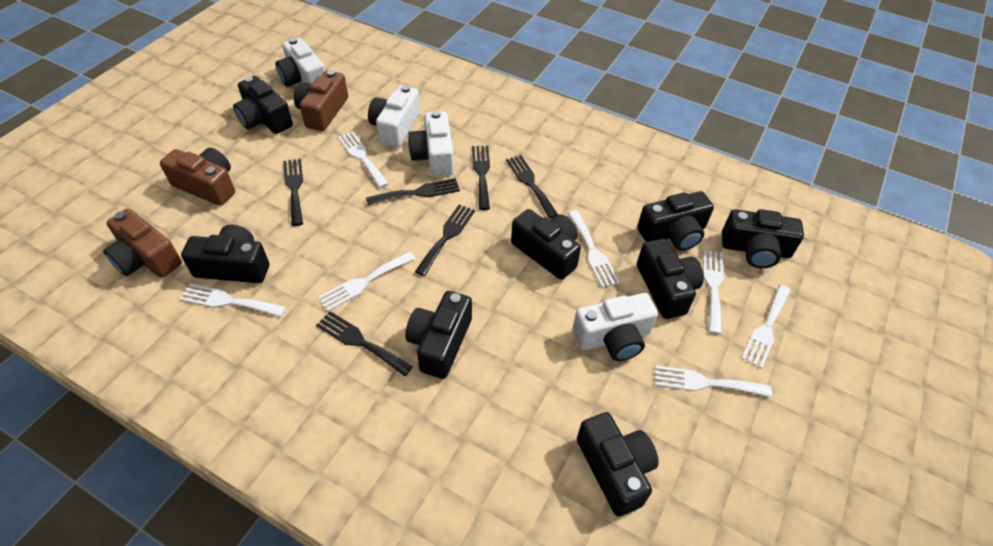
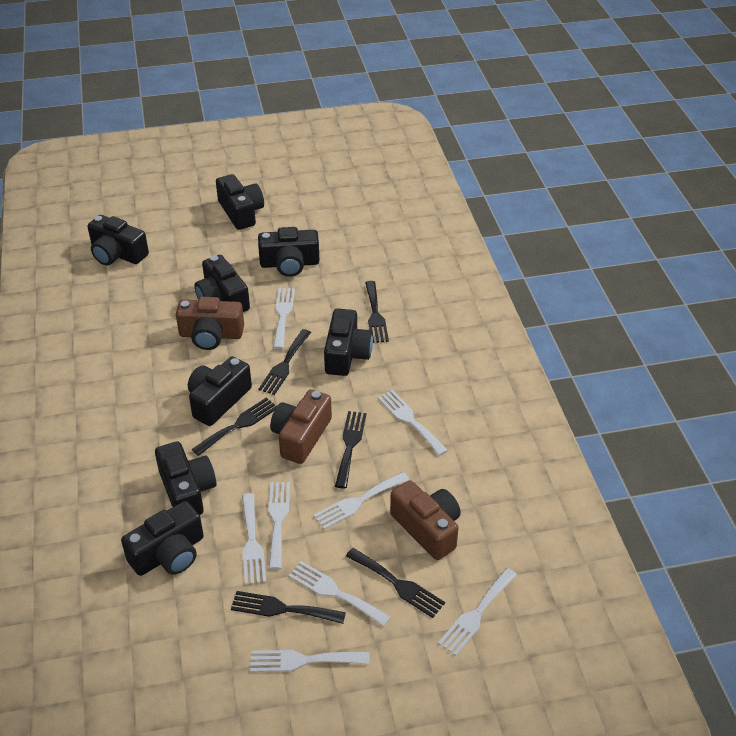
white camera: [275,38,325,87] [368,85,420,148] [408,110,454,176] [572,293,658,361] = 4 -> none = 0
white fork: [180,283,286,317] [318,251,416,311] [338,131,389,188] [568,210,620,288] [655,365,772,397] [703,250,724,334] [741,285,791,369] = 7 -> [242,493,266,585] [250,650,369,672] [268,482,290,569] [273,288,295,349] [289,561,391,627] [313,472,409,530] [378,390,448,456] [438,568,517,656] = 8

